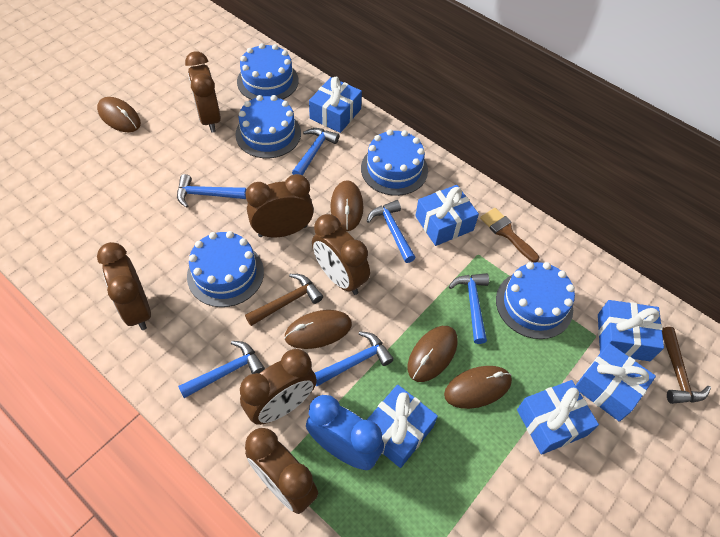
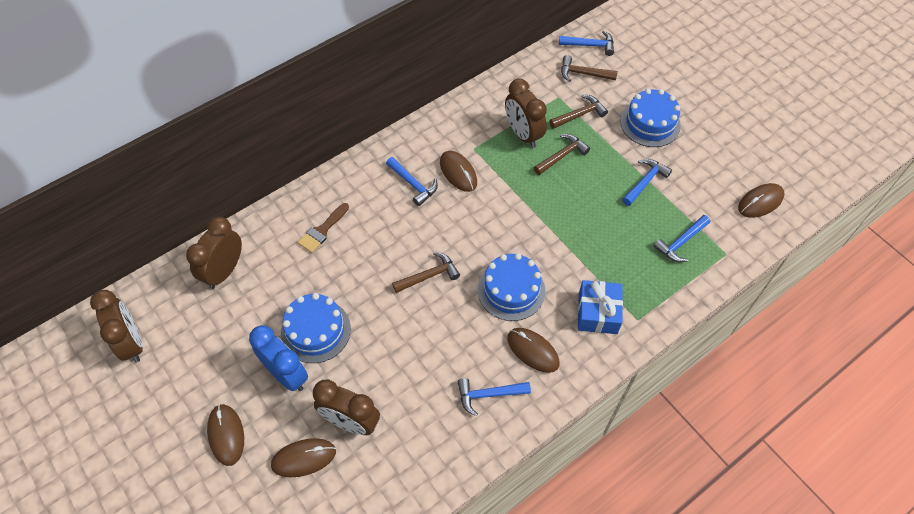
blue cake: [187,231,264,307] [235,95,301,158] [237,43,299,100] [361,129,428,196] [496,262,575,339] = 5 -> [281,293,351,363] [478,253,545,321] [620,89,681,147] = 3
blue gift: [309,77,362,133] [367,384,438,468] [415,185,479,246] [517,380,599,455] [576,343,656,422] [598,300,664,361] = 6 -> [578,280,623,334] = 1
blue hammer: [177,174,247,208] [178,341,265,398] [292,128,339,175] [315,331,394,386] [367,200,416,263] [449,273,489,344] = 6 -> [386,157,438,206] [458,378,531,416] [559,30,614,56] [622,159,672,206] [653,215,710,262] = 5
brown clock: [97,242,151,330] [185,51,221,133] [240,349,317,425] [245,428,318,514] [246,174,314,238] [312,214,370,295] = 6 -> [90,290,143,362] [186,217,242,289] [313,379,380,435] [505,78,547,148] = 4
brown hammer: [245,274,323,326] [662,327,711,404] = 2 -> [392,252,460,293] [534,134,590,175] [549,95,608,129] [561,55,618,82] = 4

